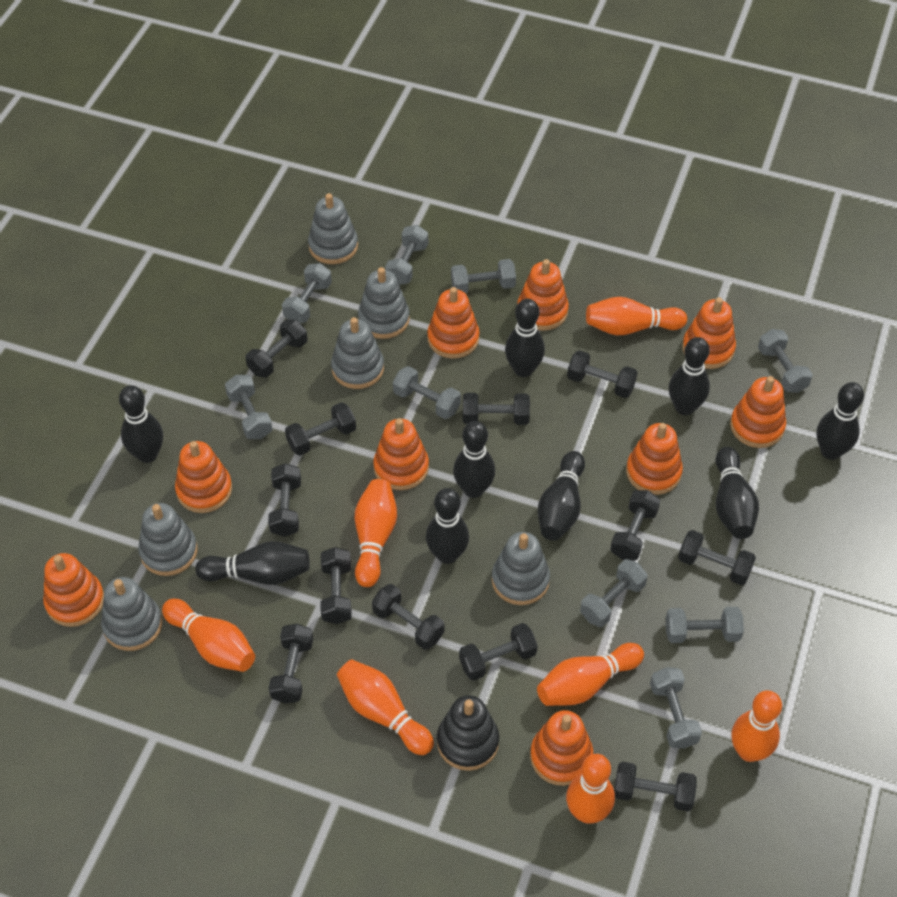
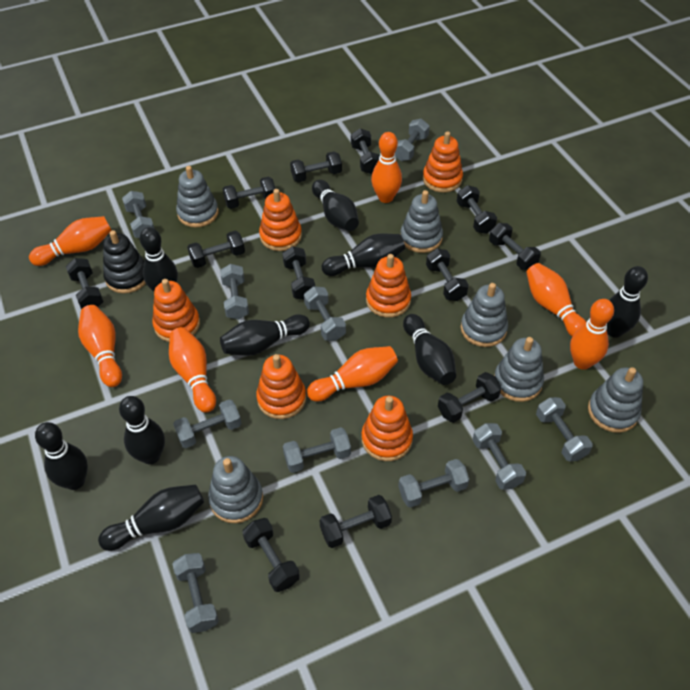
grey dumbbell: [225,375,273,439] [282,263,332,323] [385,225,428,285] [393,366,461,419] [451,259,516,294] [580,559,648,627] [650,667,702,748] [666,607,744,643] [758,329,813,393] = 9 -> [122,191,154,238] [173,399,242,448] [173,553,219,633] [220,264,249,320] [283,427,351,473] [304,286,346,341] [395,119,430,161] [398,459,469,508] [473,423,526,490] [536,397,593,461] = 10
orange stacking toy: [43,553,104,627] [175,441,232,513] [373,418,429,490] [427,287,479,359] [517,259,569,331] [530,710,593,786] [626,423,683,495] [682,297,736,369] [730,376,786,448] = 9 -> [152,279,200,342] [256,354,306,419] [259,189,302,251] [362,396,413,461] [366,254,411,318] [423,131,463,192] = 6

